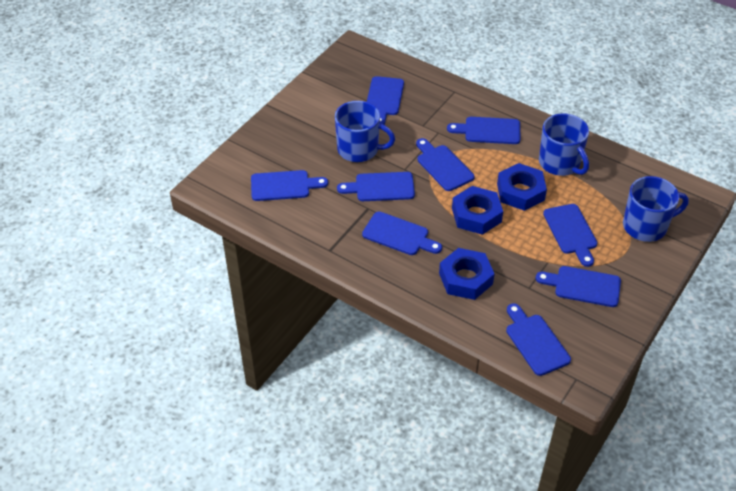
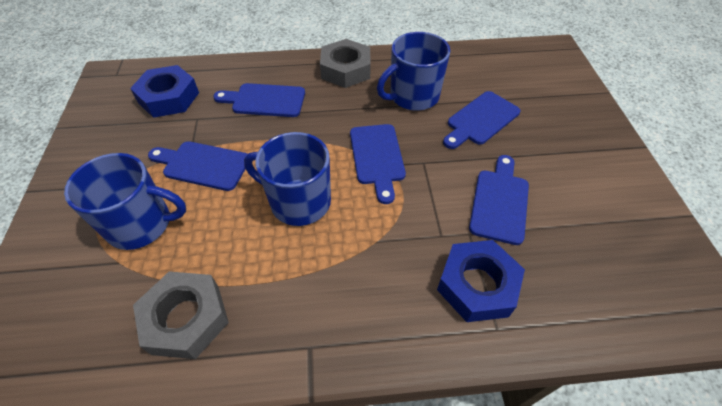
blue cutting board: [251,170,328,201] [337,172,415,201] [362,212,442,255] [367,76,404,124] [416,138,475,191] [447,117,521,144] [506,303,571,376] [536,266,621,307] [543,204,597,267] = 9 -> [148,141,248,191] [213,83,305,117] [350,124,406,204] [443,91,520,149] [469,155,529,245] = 5
blue nut: [439,248,494,300] [452,186,503,235] [497,163,547,211] = 3 -> [130,65,199,118] [437,240,525,322] = 2
grey nut: none = 0 -> [133,271,229,359] [320,39,371,88] = 2

